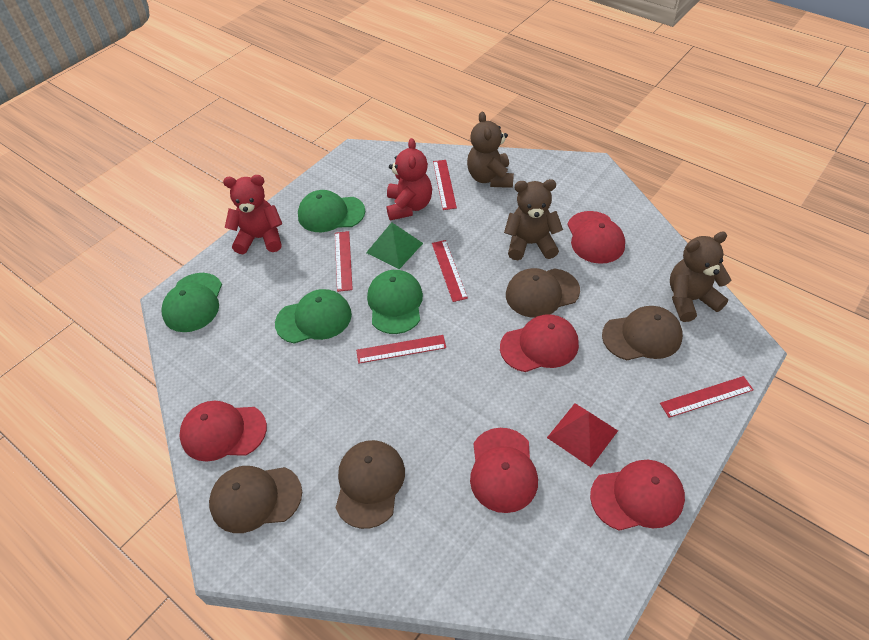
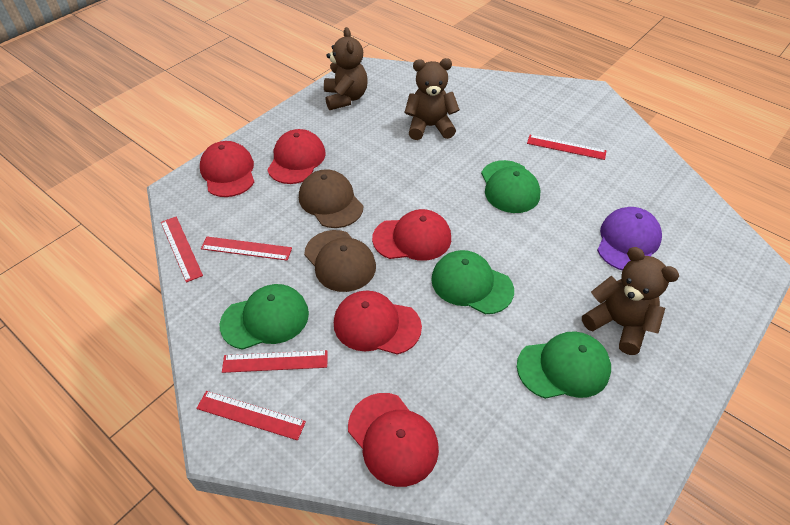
brown cap: [209,466,302,533] [335,440,405,529] [506,268,580,318] [602,306,683,360] = 4 -> [299,169,363,228] [304,230,376,292] = 2
green pyramid: [366,222,423,269] = 1 -> none = 0
purple cap: none = 0 -> [597,207,662,270] = 1
red pyramid: [547,403,618,467] = 1 -> none = 0
red teddy bear: [223,175,282,254] [387,138,432,221] = 2 -> none = 0

